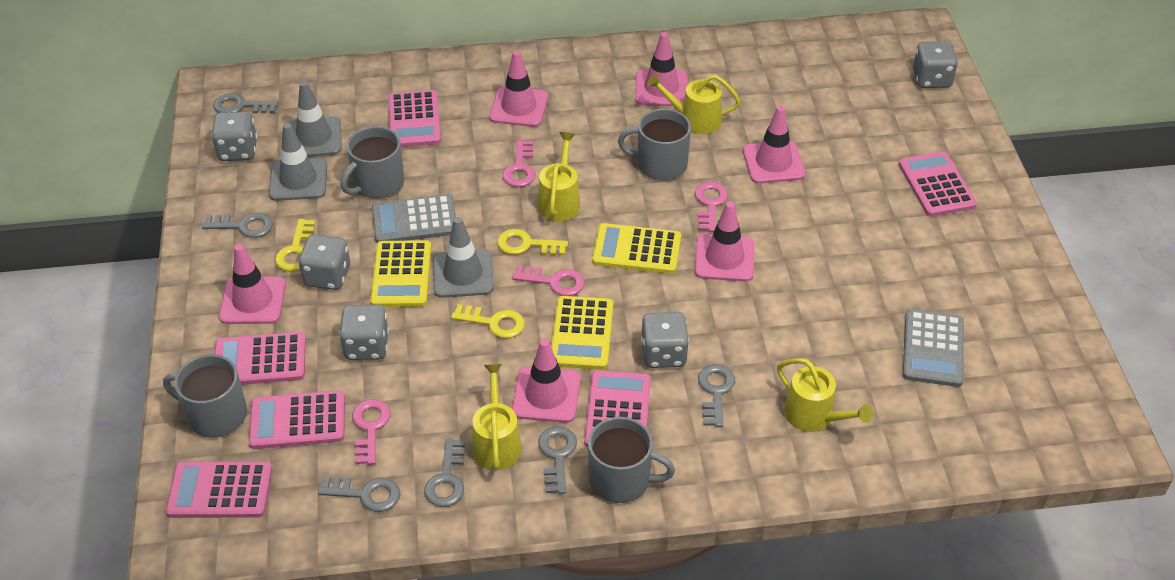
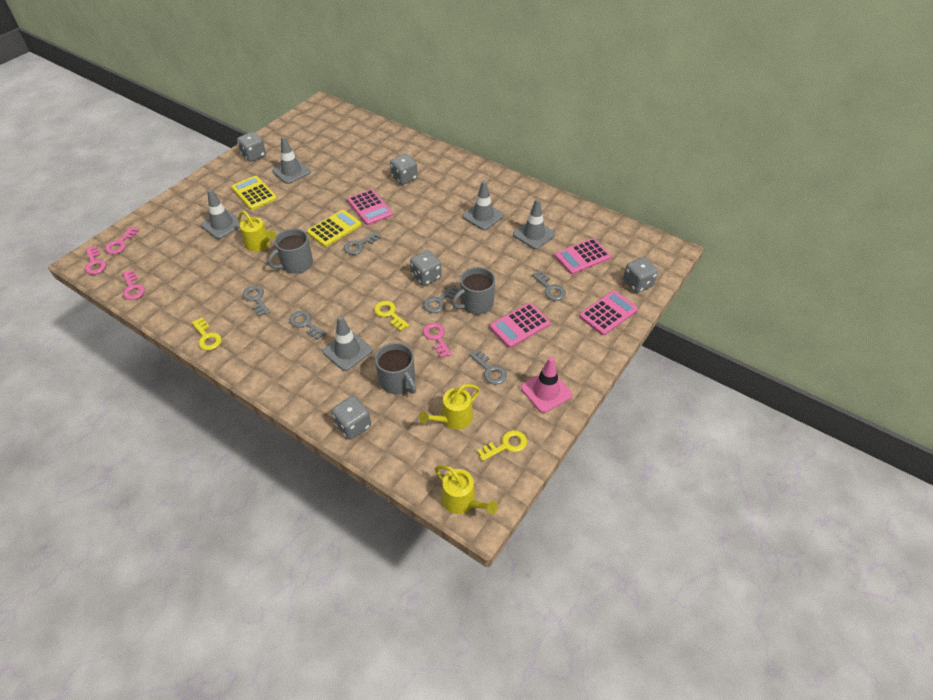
grey calculator: [372,194,456,243] [903,309,964,387] = 2 -> none = 0
grey mug: [163,354,247,438] [341,126,404,199] [588,417,675,503] [618,109,691,180] = 4 -> [268,229,313,274] [375,343,416,394] [452,267,495,314] = 3
grey traffic cone: [269,123,327,201] [288,81,342,157] [433,217,493,298] = 3 -> [201,189,242,239] [272,136,311,184] [322,316,372,371] [462,181,504,230] [513,199,555,249] = 5
pink calculator: [166,461,272,518] [214,332,306,385] [249,390,345,449] [388,90,441,147] [584,370,651,447] [899,152,977,217] = 6 -> [347,189,393,225] [490,303,551,348] [555,238,611,274] [579,290,638,335] = 4
pink traffic cone: [219,244,286,324] [489,51,548,127] [512,339,581,423] [635,32,688,106] [695,201,754,282] [743,106,805,184] = 6 -> [521,357,572,413] = 1
yellow calculator: [370,240,431,307] [551,296,613,370] [592,223,681,274] = 3 -> [231,176,277,210] [307,210,361,247] = 2
yellow watering can: [472,364,522,470] [538,132,580,221] [647,74,741,134] [777,358,873,432] = 4 -> [238,211,276,252] [419,384,480,430] [435,465,498,514] = 3

